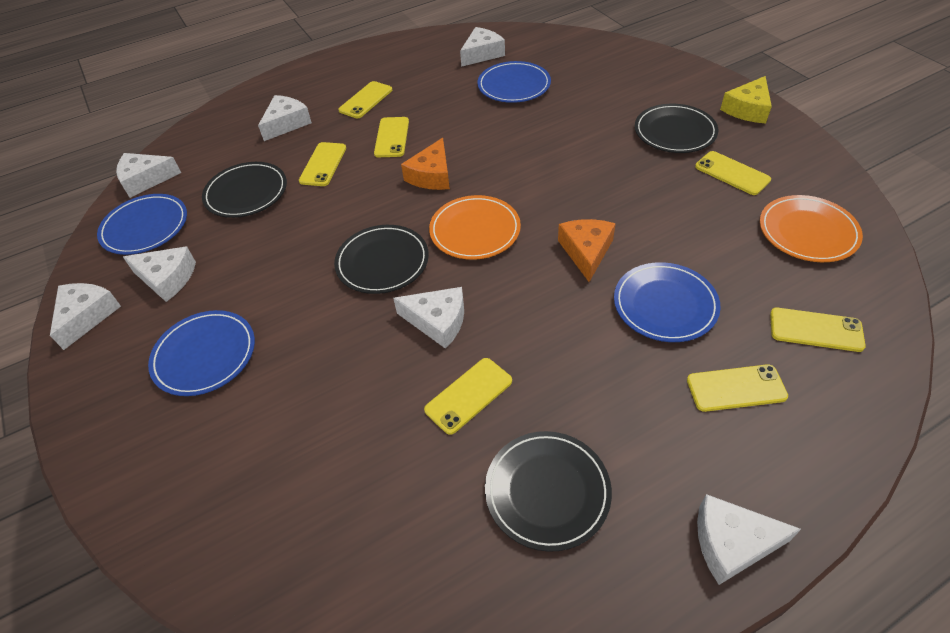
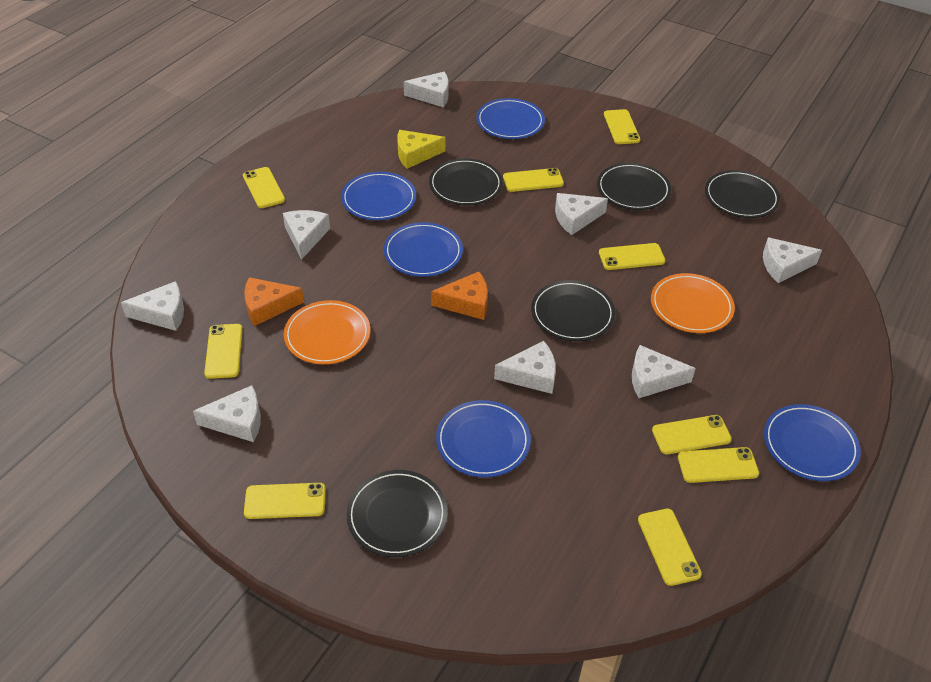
black plate: [202,162,287,218] [334,225,429,294] [485,431,612,552] [635,104,718,153] = 4 -> [346,470,448,557] [429,158,503,205] [531,280,615,341] [597,163,671,210] [705,170,780,218] = 5
blue plate: [97,194,187,255] [148,310,255,396] [478,61,551,103] [614,262,721,342] = 4 -> [341,172,416,220] [384,222,463,277] [436,400,531,477] [477,98,545,139] [764,404,861,481] = 5
white cheese: [50,283,121,350] [116,153,181,198] [123,246,196,302] [258,95,312,141] [393,287,464,349] [460,27,505,67] [697,494,801,585] = 7 -> [121,281,184,331] [193,385,261,442] [283,210,330,260] [404,72,449,108] [494,341,556,394] [555,193,608,235] [632,345,696,398] [763,237,822,283] = 8
yellow phone: [299,142,346,186] [338,81,392,118] [374,117,409,157] [424,358,512,435] [687,364,788,412] [695,151,771,195] [770,308,866,352] = 7 -> [204,324,243,379] [243,167,285,208] [244,483,326,519] [503,168,564,192] [599,243,666,270] [604,109,641,144] [638,509,702,586] [652,415,732,455] [678,447,759,483] = 9

